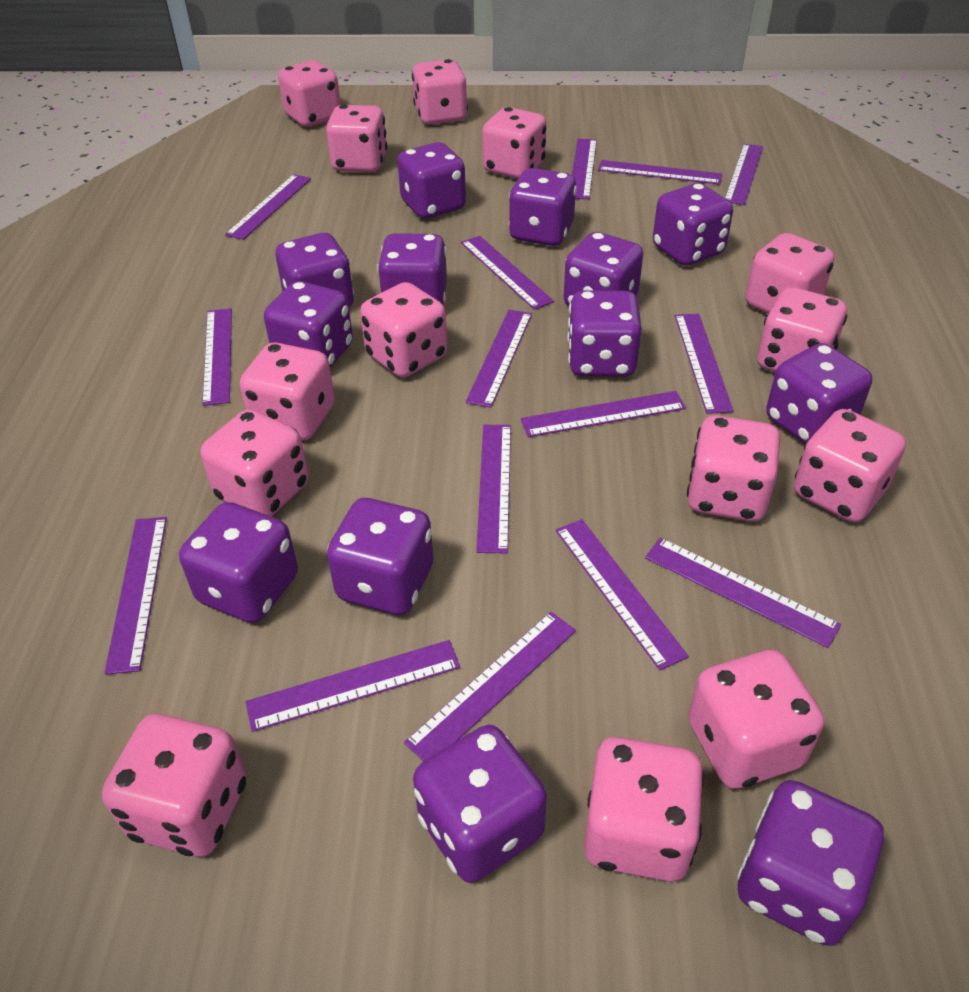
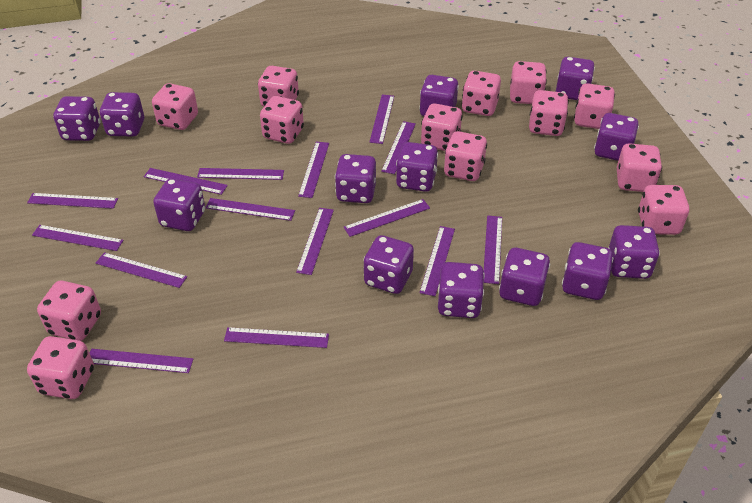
pink dice: [102,714,247,857] [201,409,309,517] [240,343,335,440] [278,60,341,127] [326,105,387,172] [360,282,447,378] [412,59,468,125] [482,107,546,179] [584,737,704,882] [687,415,780,522] [688,650,824,789] [745,233,834,314] [757,287,847,372] [794,409,906,522] = 14 -> [27,336,94,399] [37,281,101,341] [152,83,198,130] [258,66,299,107] [260,96,304,144] [421,104,463,151] [444,131,487,181] [461,71,501,116] [510,61,547,104] [529,90,569,136] [574,83,615,129] [617,143,662,192] [638,185,689,235] = 13

